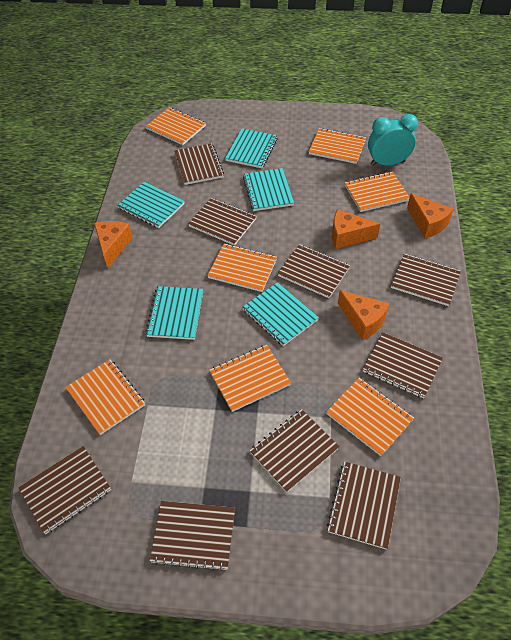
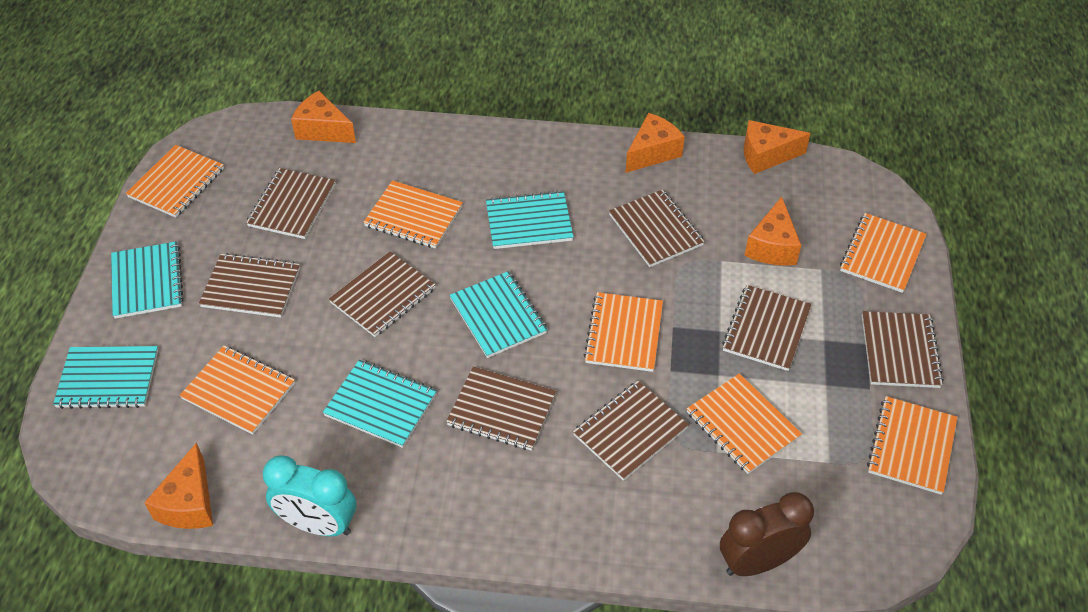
brown clock: none = 0 -> [720,492,814,576] = 1
brown notebook: [18,446,111,534] [150,501,235,571] [174,143,224,185] [188,198,257,246] [249,409,339,493] [277,244,350,298] [327,461,401,550] [363,332,443,399] [391,253,461,306] = 9 -> [199,253,300,317] [246,168,336,239] [329,251,436,337] [446,366,556,451] [573,381,689,481] [609,190,705,267] [722,285,812,371] [862,311,944,388] = 8
orange cheese: [94,221,133,269] [332,209,380,249] [338,290,389,341] [407,193,453,239] = 4 -> [144,442,213,529] [291,91,356,143] [625,113,685,173] [744,120,811,174] [744,197,801,266] = 5

